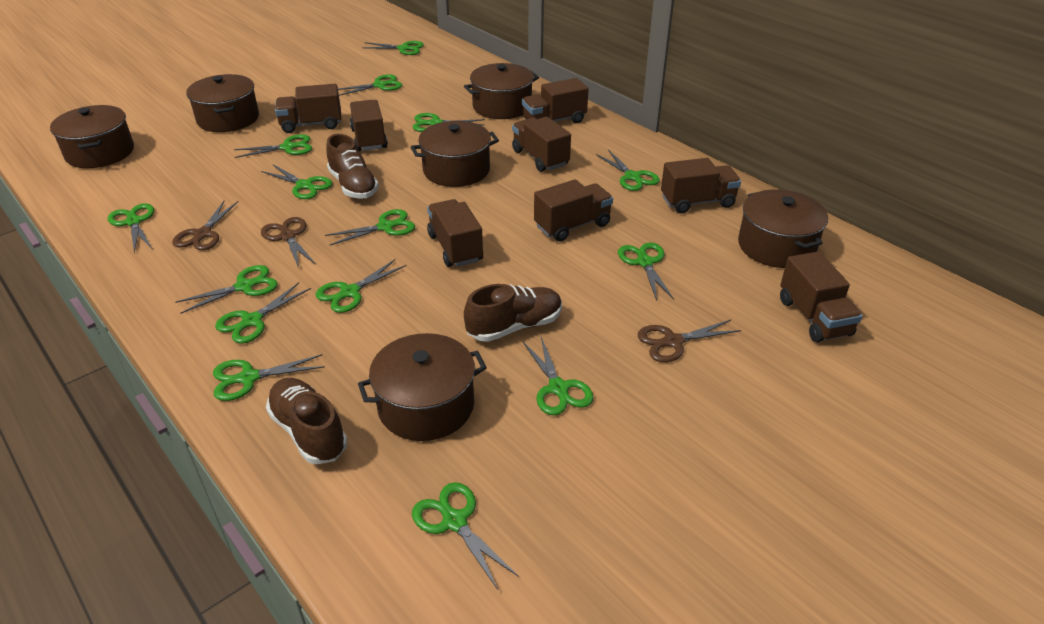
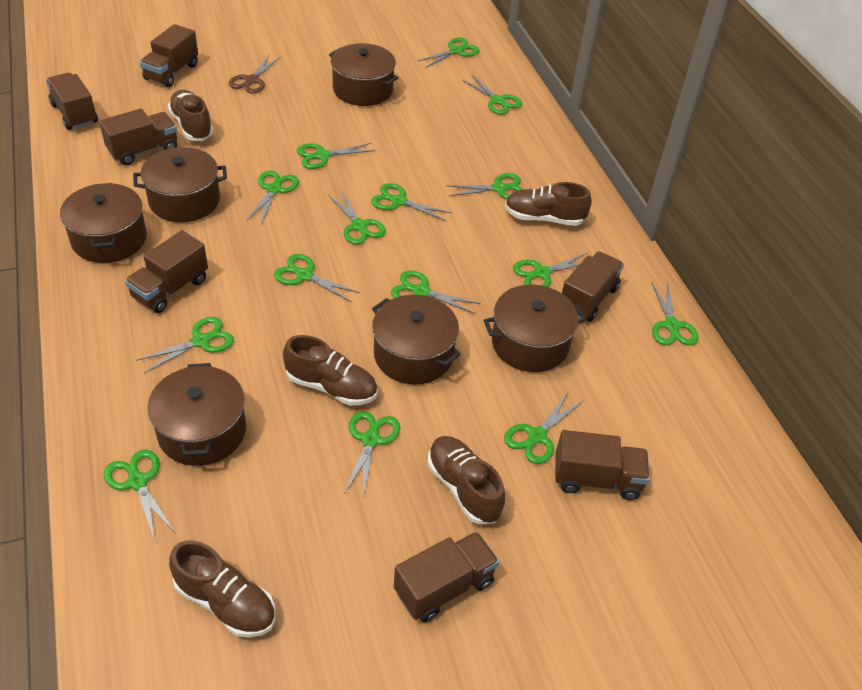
brown scissors: [172,201,239,250] [261,217,316,268] [638,320,741,362] = 3 -> [228,55,281,94] = 1
brown shoe: [266,378,348,464] [326,134,379,199] [464,284,562,342] = 3 -> [168,90,213,141] [169,541,275,638] [283,335,377,406] [428,436,505,524] [505,182,592,226] = 5
brown truck: [275,84,341,133] [350,100,388,151] [427,199,483,267] [512,117,571,172] [522,78,588,123] [534,179,613,241] [661,158,741,213] [780,252,862,343] = 8 -> [46,72,98,130] [99,109,177,165] [125,230,208,313] [140,24,198,87] [394,531,499,622] [555,430,650,500] [562,251,624,322] = 7

